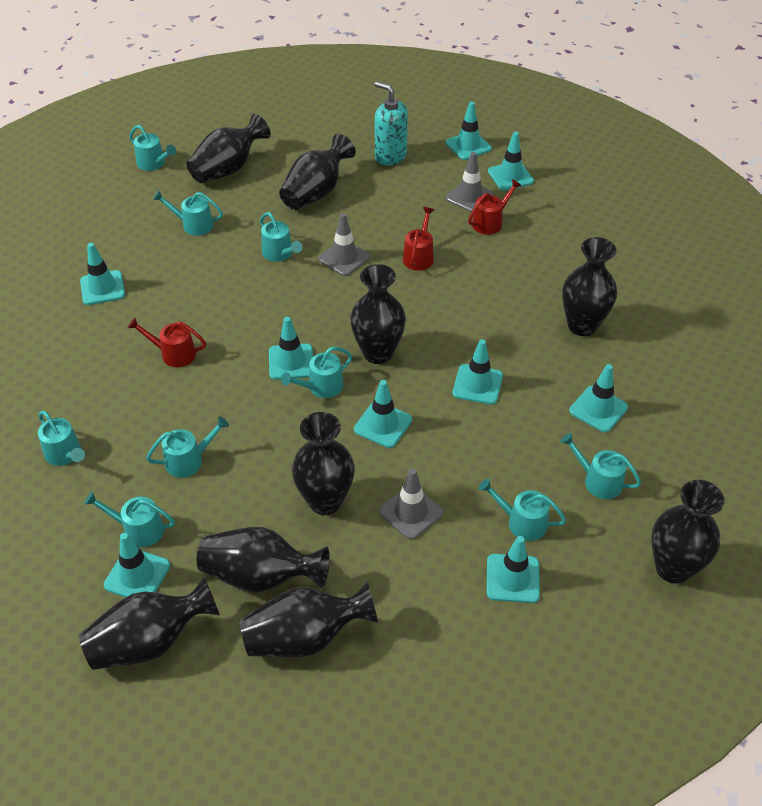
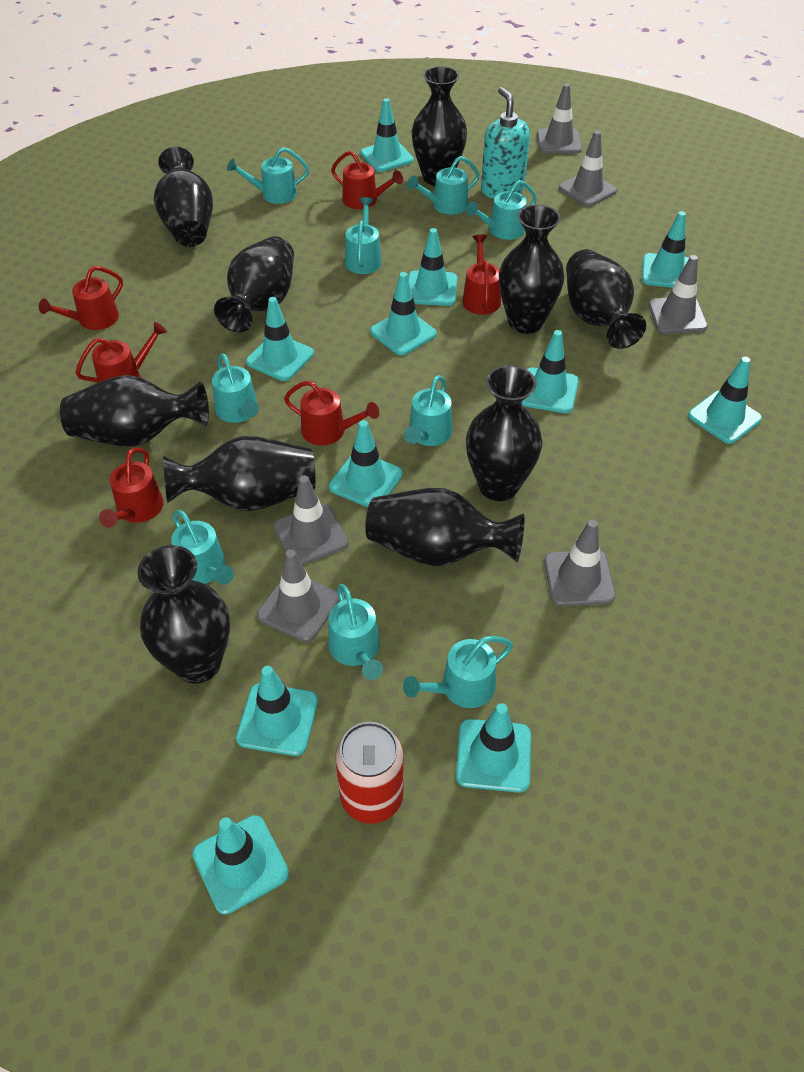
black vase: [79,577,220,670] [186,114,271,183] [197,527,330,593] [240,582,378,657] [279,134,356,210] [292,412,355,515] [350,264,406,364] [562,237,617,336] [651,480,724,584] = 9 -> [60,375,209,446] [137,545,230,684] [154,147,213,247] [163,436,316,511] [214,236,294,333] [365,488,525,566] [411,66,467,186] [466,365,542,501] [499,204,564,334] [566,249,646,349] = 10
grey traffic cone: [318,213,370,276] [379,468,443,540] [446,152,494,212] = 3 -> [257,549,340,642] [273,476,349,565] [537,84,582,154] [544,520,616,606] [559,131,617,207] [648,255,708,334] = 6
red can: none = 0 -> [335,722,404,824] = 1
red watering can: [128,318,206,367] [403,207,434,271] [468,179,522,235] = 3 -> [39,266,123,330] [75,322,167,383] [99,448,164,528] [284,380,379,445] [331,151,403,209] [462,234,501,315] = 6
turquoise traffic cone: [80,243,125,305] [104,533,170,597] [269,317,313,380] [354,380,412,448] [446,102,492,160] [453,339,503,405] [487,536,540,603] [488,132,534,191] [569,364,628,432] = 9 -> [192,815,289,915] [236,666,318,756] [246,297,314,381] [329,420,403,507] [360,98,414,172] [370,272,437,356] [408,228,457,306] [456,703,531,793] [522,330,579,413] [642,211,689,288] [688,357,762,444] = 11

